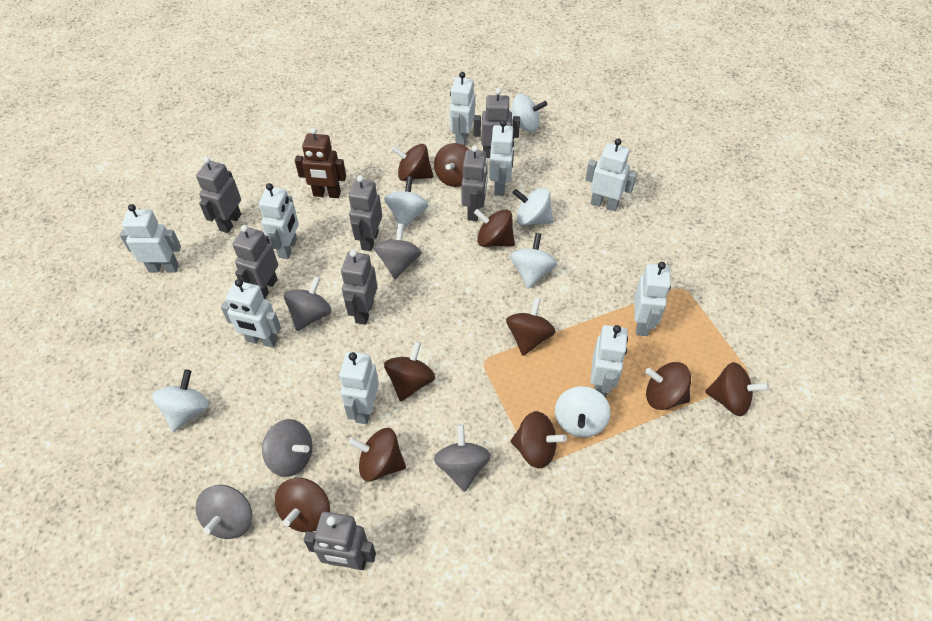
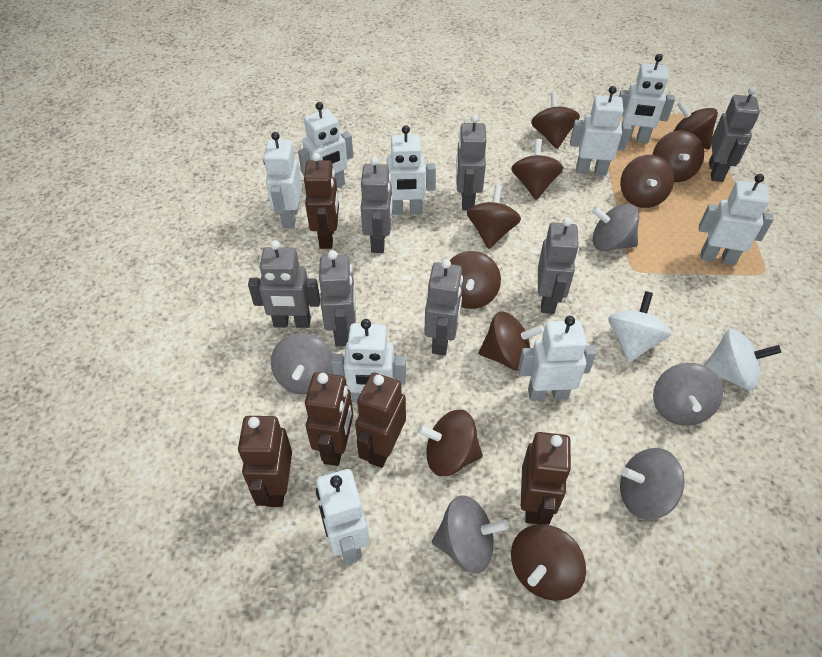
brown robot: [295,128,346,198] = 1 -> [238,416,292,507] [304,153,339,249] [305,372,353,466] [355,372,406,468] [521,432,572,525] = 5
white spinning top: [152,370,209,432] [384,176,429,229] [510,233,557,288] [511,94,547,132] [513,188,553,226] [555,386,611,438] = 6 -> [608,291,671,362] [704,329,781,390] = 2

